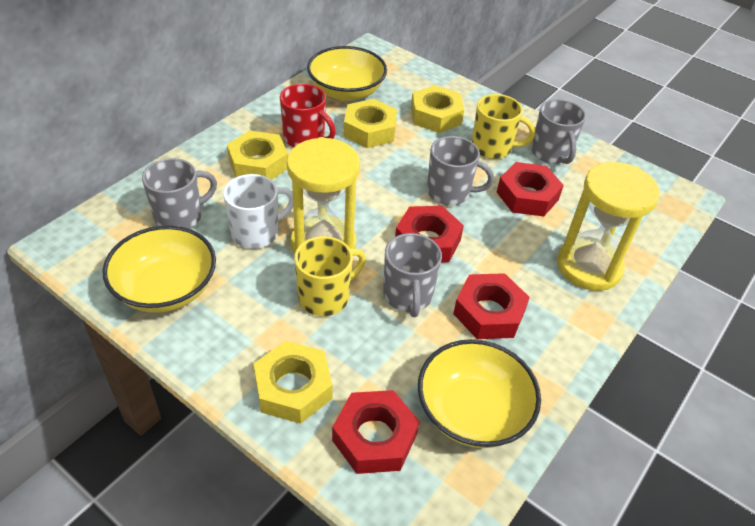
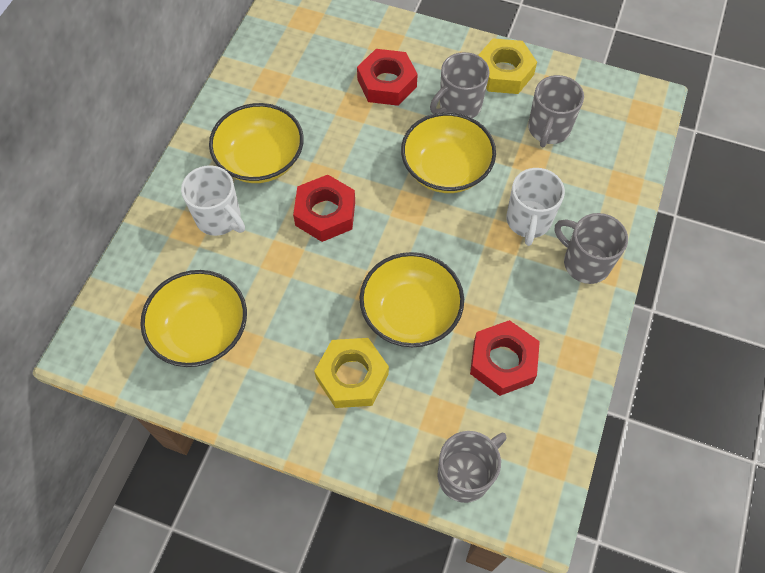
red mug: [280,84,336,147] = 1 -> none = 0
red nut: [332,390,420,474] [395,206,464,263] [453,273,530,339] [497,162,564,216] = 4 -> [293,175,355,242] [357,49,418,106] [470,320,540,396] = 3
white mug: [223,174,293,249] = 1 -> [181,165,245,236] [506,168,565,246] = 2
yellow bowl: [102,225,216,313] [307,46,387,101] [418,339,541,448] = 3 -> [140,270,247,367] [209,103,304,183] [360,252,464,347] [401,112,496,193] = 4
yellow hourglass: [287,137,360,254] [557,162,660,291] = 2 -> none = 0
yellow mug: [294,236,366,316] [472,94,535,159] = 2 -> none = 0
yellow nut: [227,130,288,180] [254,341,333,424] [344,99,397,148] [411,85,464,133] = 4 -> [314,338,389,408] [478,38,537,94] = 2

